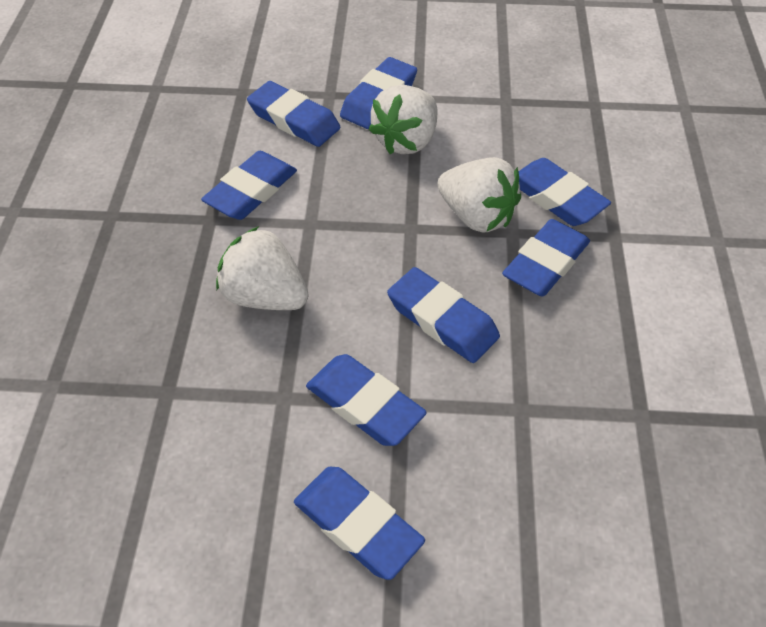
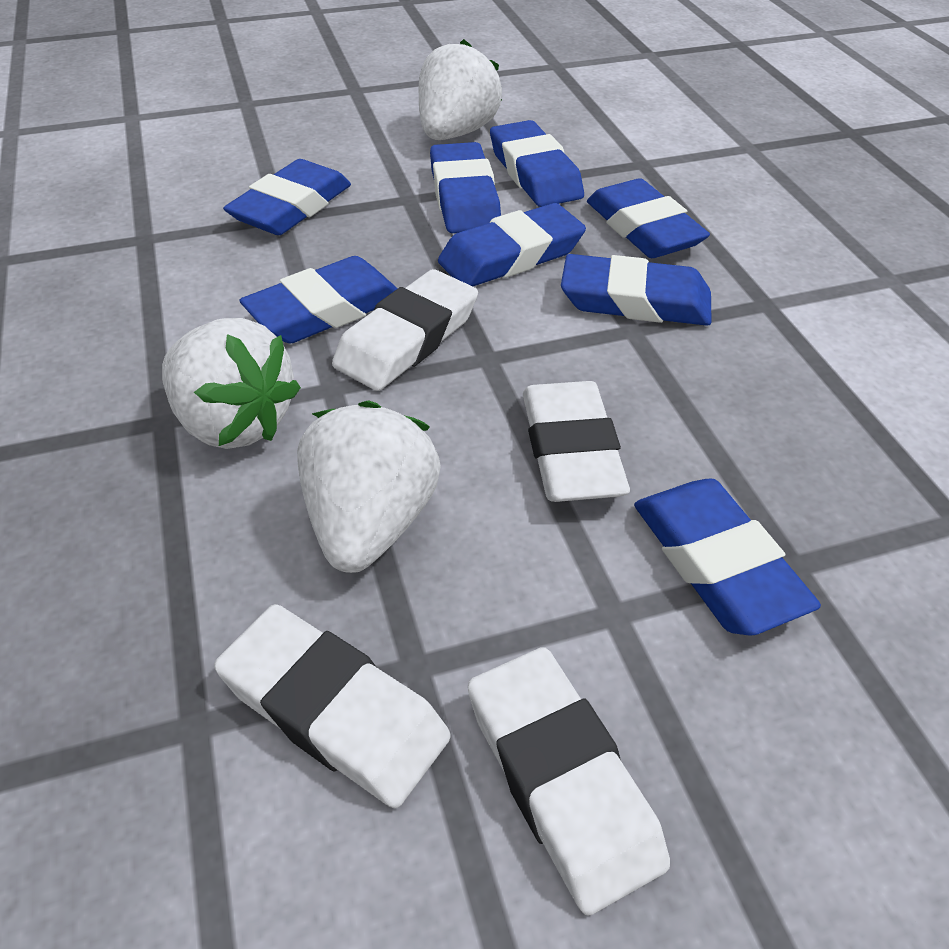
white eraser: none = 0 -> [214,604,451,808] [332,269,478,391] [468,647,670,916] [523,381,630,502] = 4

